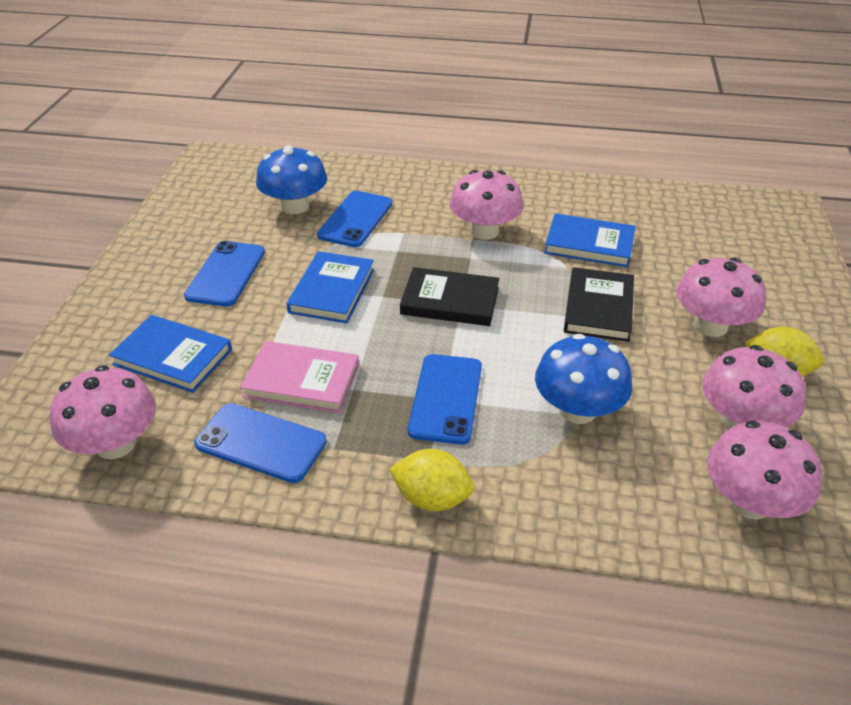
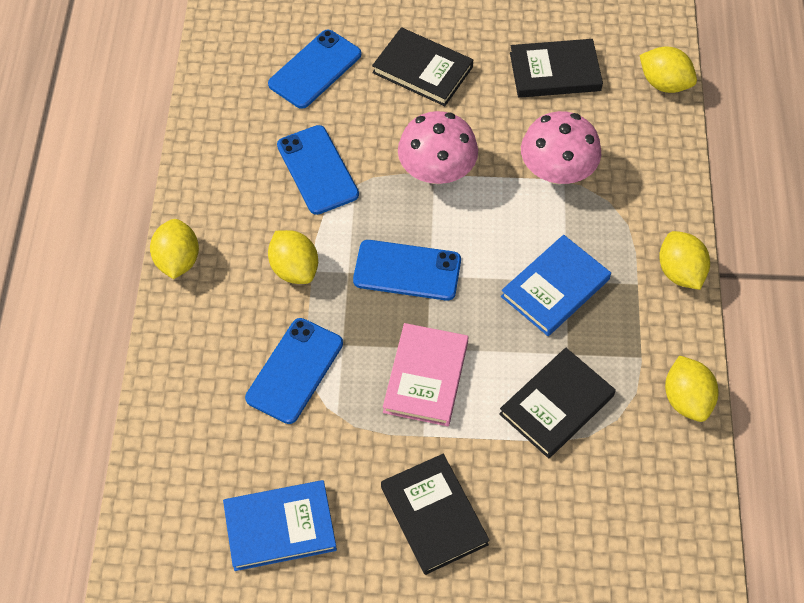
black book: [400,267,499,326] [564,267,634,342] = 2 -> [372,27,473,106] [381,454,490,575] [499,347,616,458] [510,39,603,98] = 4
blue book: [109,315,232,393] [286,251,374,323] [544,213,636,267] = 3 -> [223,480,337,571] [501,235,611,336] = 2
blue mushroom: [256,145,327,214] [535,334,632,424] = 2 -> none = 0
pink mushroom: [50,365,156,459] [449,170,523,240] [676,257,766,337] [702,345,806,430] [707,421,822,520] = 5 -> [398,111,478,184] [521,111,601,184] = 2
yellow lemon: [389,449,474,511] [744,327,824,377] = 2 -> [150,219,199,279] [268,230,318,284] [640,47,697,93] [659,231,710,290] [665,355,718,422] = 5

